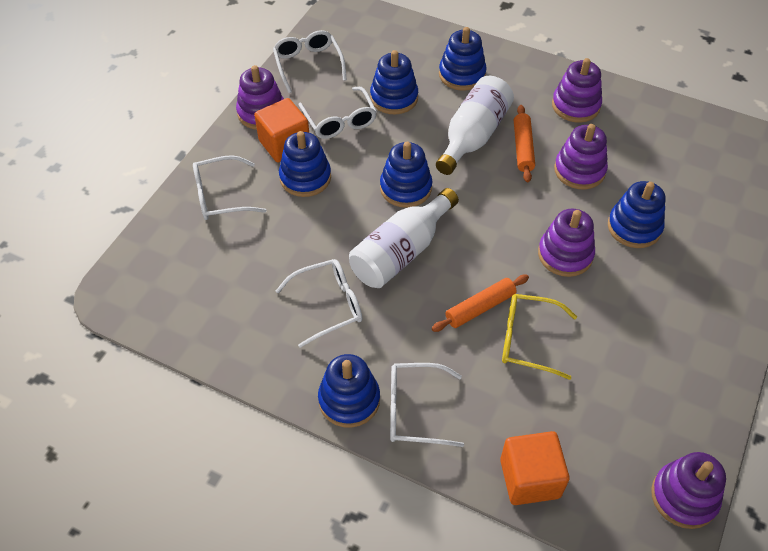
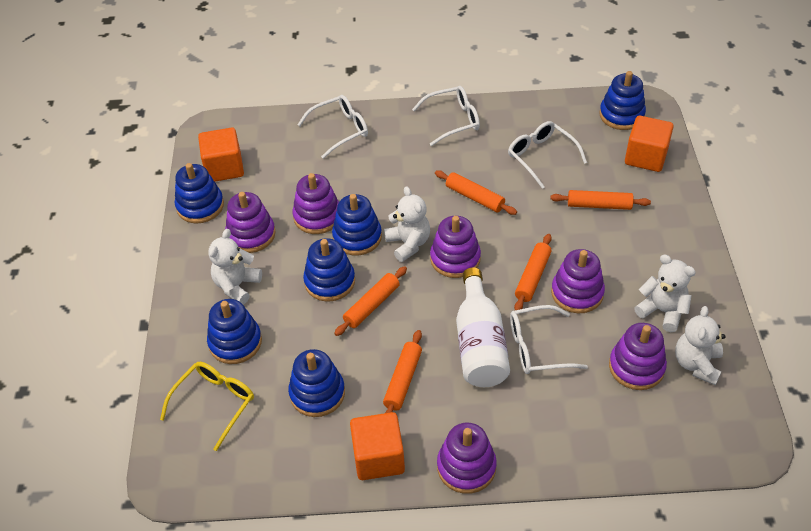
orange cube: [254,98,309,163] [500,431,570,505] = 2 -> [198,127,244,182] [350,412,405,480] [625,116,674,172] = 3
orange rolling pin: [432,275,529,332] [514,105,535,182] = 2 -> [334,266,407,336] [383,330,422,413] [435,170,517,215] [514,234,552,310] [550,190,651,210] = 5
purple stacking toy: [236,65,284,130] [538,209,595,277] [552,58,602,123] [554,124,608,189] [651,452,726,529] = 5 -> [225,192,275,253] [292,173,339,234] [430,216,481,278] [437,422,497,494] [551,249,605,313] [609,323,667,390] = 6
white bottle: [349,188,459,288] [436,76,514,175] = 2 -> [456,267,510,387] = 1
white glasses: [193,155,266,220] [273,30,347,93] [276,259,362,348] [299,87,377,139] [390,363,464,447] = 5 -> [298,95,368,159] [412,86,480,146] [508,121,587,189] [510,305,588,374] = 4
white teddy bear: none = 0 -> [208,229,262,305] [384,186,430,262] [634,254,696,332] [675,306,726,385] = 4

